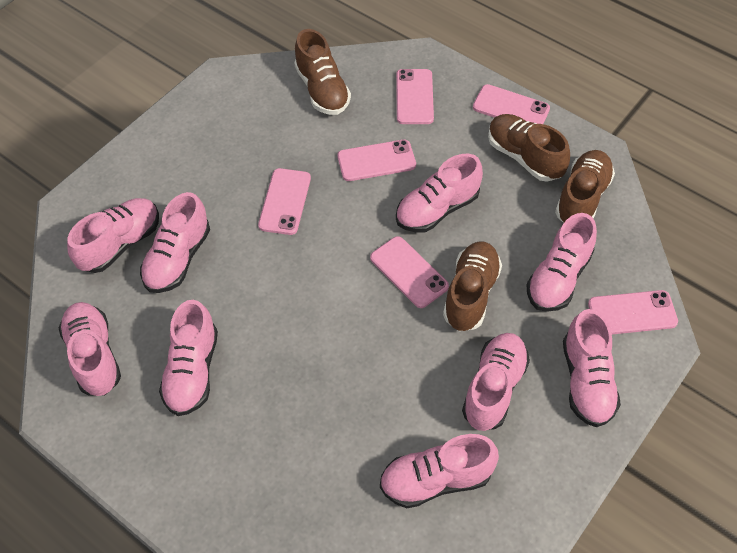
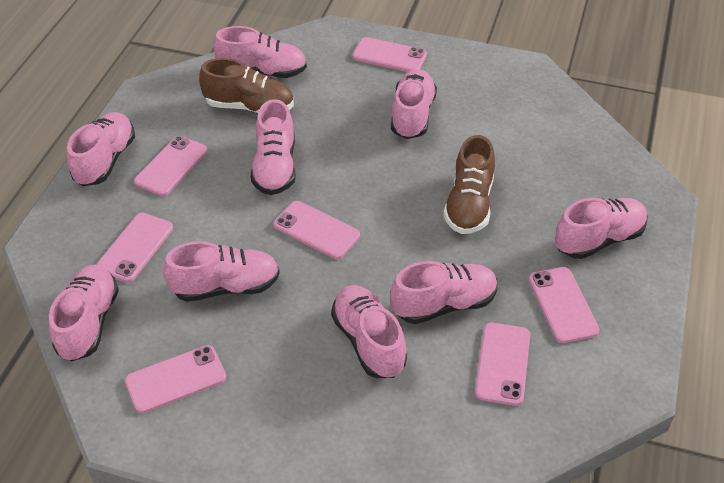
brown shoe: [294,29,351,115] [443,241,502,331] [488,114,570,182] [555,150,615,223] = 4 -> [199,58,294,113] [443,135,495,234] = 2
pink phone: [258,168,311,235] [337,139,416,181] [370,236,449,308] [396,69,434,124] [473,84,550,124] [588,290,678,334] = 6 -> [96,213,173,283] [125,345,226,413] [134,136,208,196] [273,201,360,259] [352,37,427,72] [475,323,530,406] [529,267,600,343] = 7

